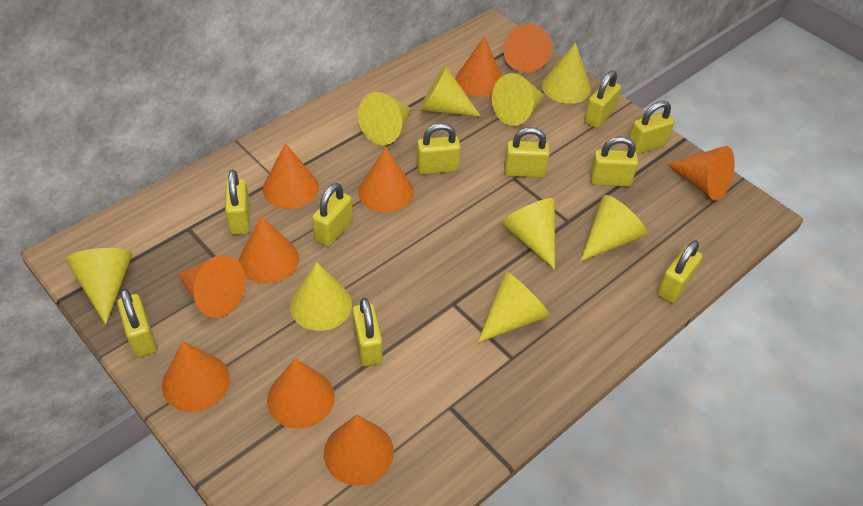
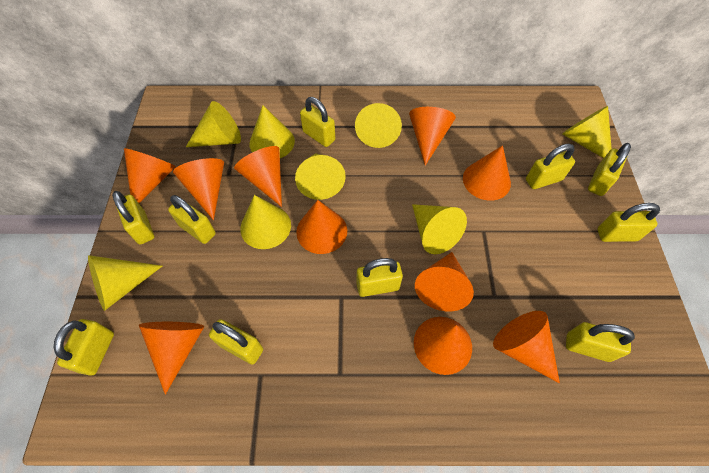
yellow cone: [66,248,132,325] [290,262,352,331] [358,92,411,145] [420,65,481,117] [478,271,550,343] [492,73,545,126] [501,198,555,270] [542,43,591,104] [580,195,647,262] = 9 -> [88,255,162,311] [186,101,241,147] [240,195,291,249] [250,105,295,158] [295,153,346,200] [355,103,402,148] [412,204,467,254] [562,106,612,158] = 8

